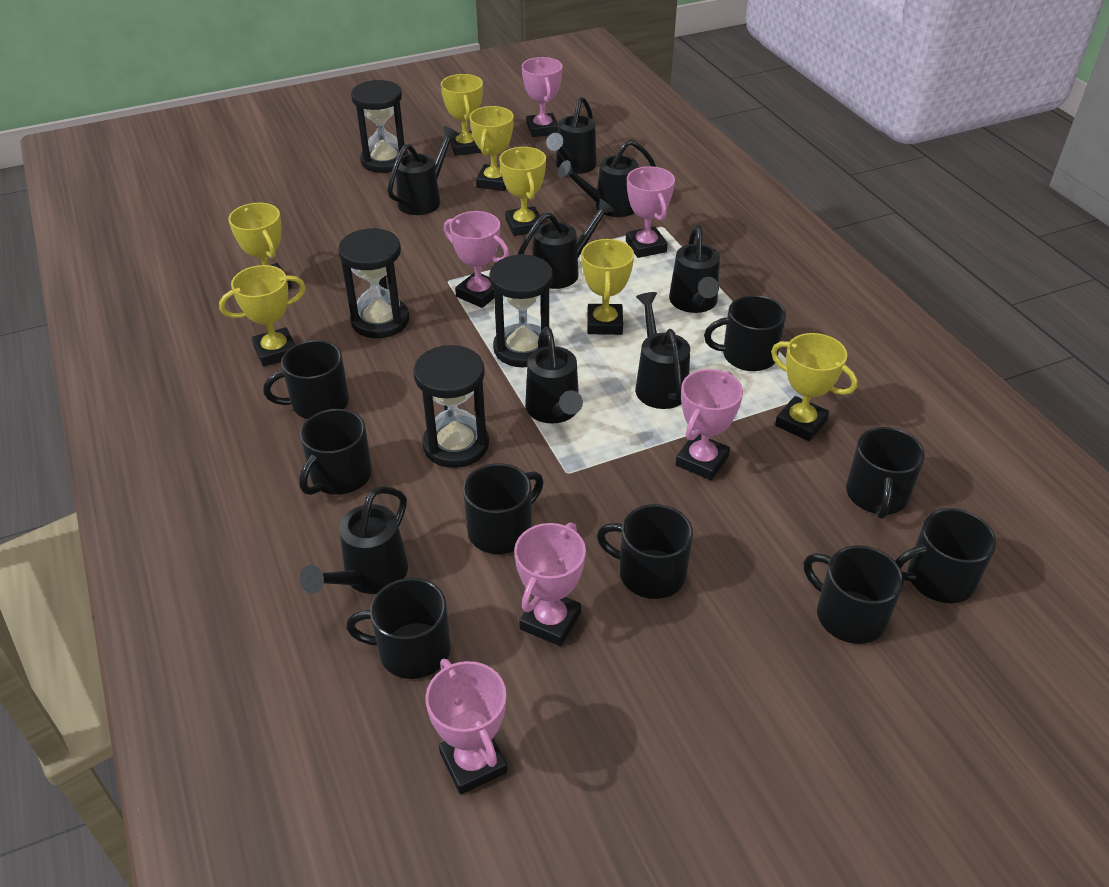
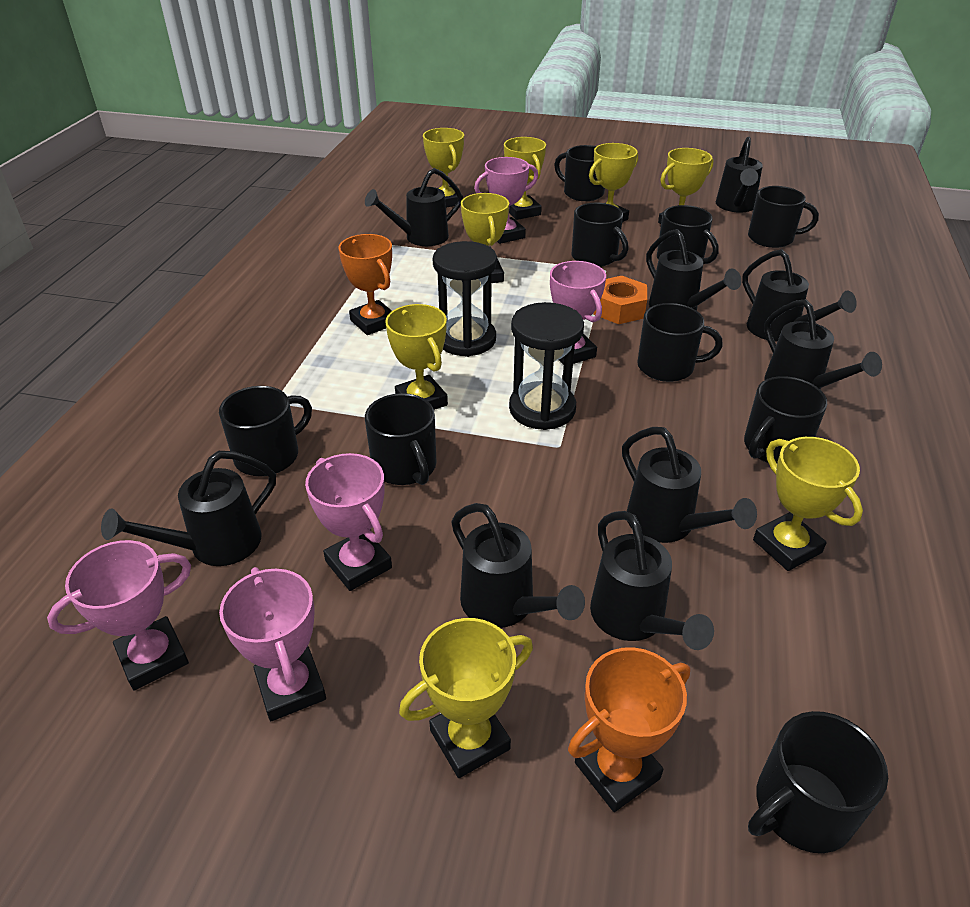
black hourglass: [338,228,409,338] [351,80,408,173] [413,345,489,468] [489,254,553,368] = 4 -> [433,241,497,357] [509,302,584,430] = 2
black watering can: [300,486,408,594] [387,126,459,215] [518,198,614,289] [525,327,583,424] [546,97,597,174] [558,140,656,217] [635,292,690,409] [669,225,720,313] = 8 -> [101,451,276,566] [365,168,463,246] [451,503,585,628] [590,511,714,650] [622,427,757,543] [646,229,741,311] [716,137,763,213] [742,249,857,342] [764,299,882,390] = 9
orange nut: none = 0 -> [593,276,647,324] = 1
orange trophy: none = 0 -> [338,234,392,335] [568,647,690,812] = 2
pink trophy: [425,659,507,795] [444,211,509,308] [514,522,586,646] [522,57,563,137] [626,166,675,258] [676,369,743,480] = 6 -> [47,540,191,691] [219,567,326,721] [305,453,392,591] [474,157,538,244] [550,261,606,365] = 5
yellow trophy: [219,265,306,366] [228,203,292,289] [441,74,483,156] [469,106,514,191] [499,147,546,236] [581,239,634,335] [771,333,857,441] = 7 -> [385,304,448,410] [399,618,533,778] [423,128,464,208] [461,193,509,283] [504,137,546,220] [589,143,638,222] [658,148,714,224] [753,437,863,571] = 8

